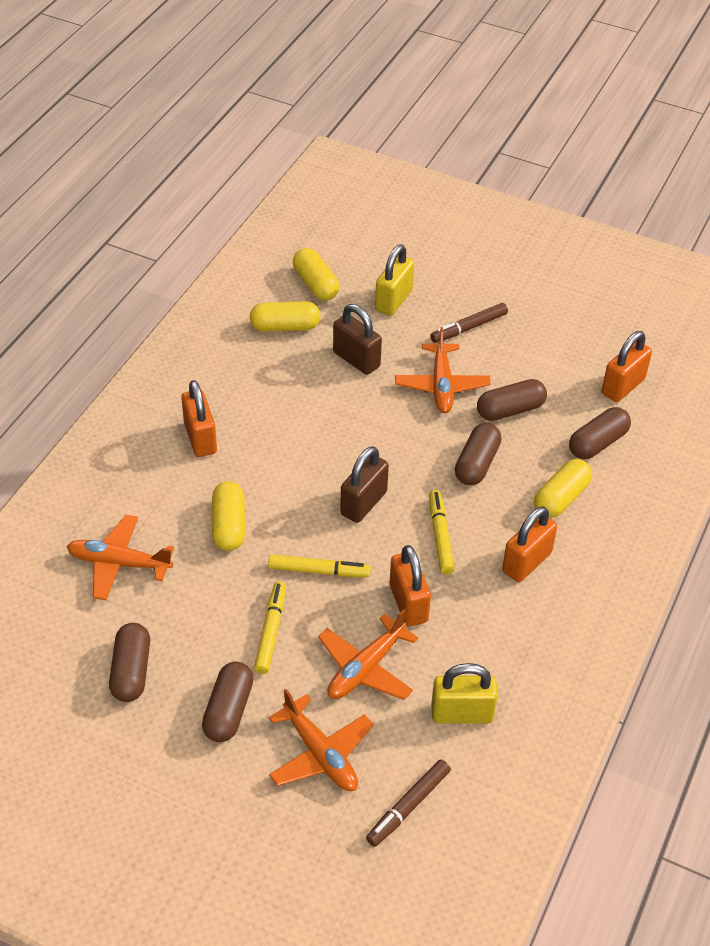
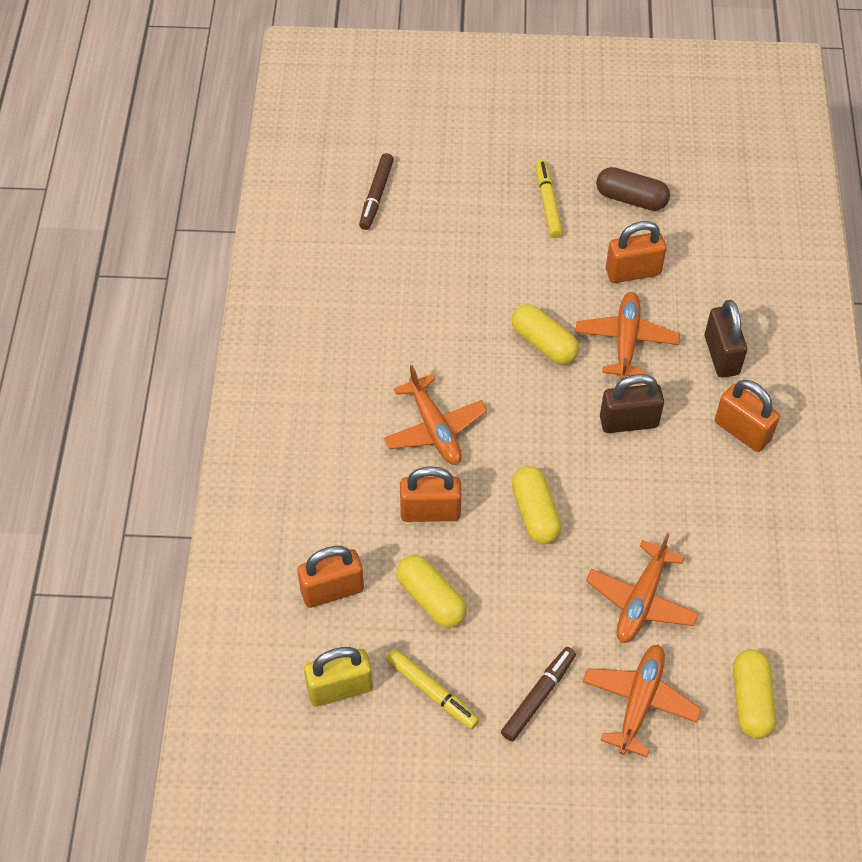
brown capsule: [109,623,150,702] [202,661,254,742] [455,423,502,485] [477,379,547,421] [569,407,631,459] = 5 -> [596,167,670,211] = 1
yellow marker: [254,581,286,674] [268,554,371,577] [429,490,455,574] = 3 -> [386,649,479,729] [536,160,563,238] = 2
yellow padlock: [375,244,414,316] [431,663,498,724] = 2 -> [304,647,373,706] = 1

